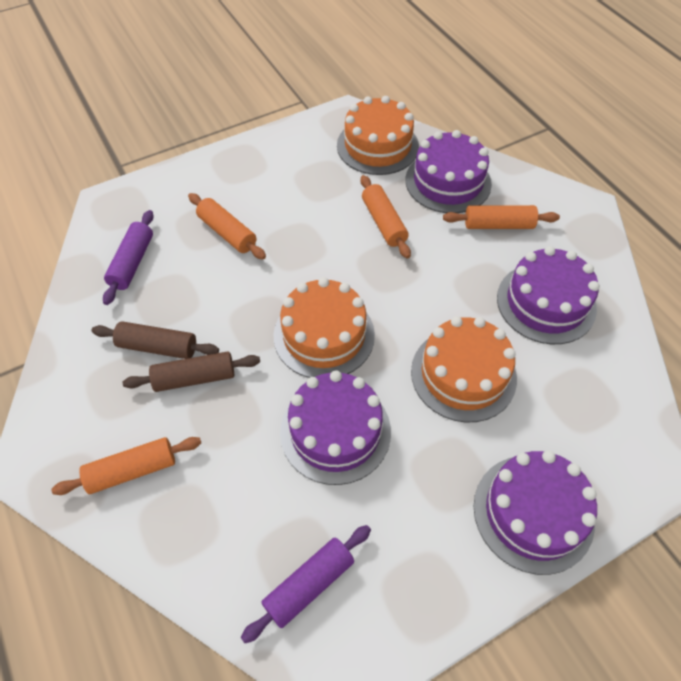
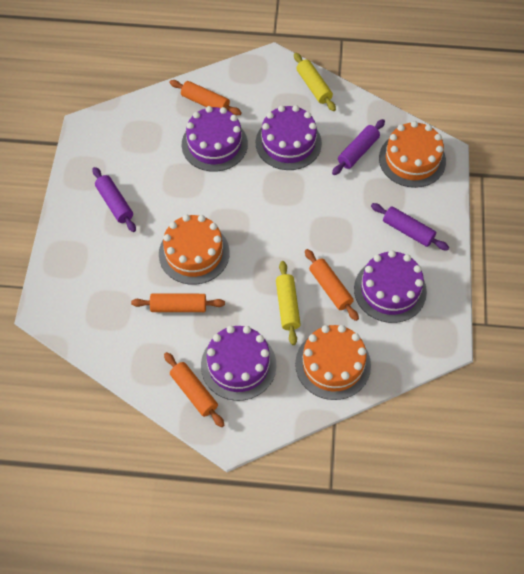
brown rolling pin: [91,321,219,359] [123,351,260,392] = 2 -> none = 0
purple rolling pin: [103,210,154,305] [241,525,371,643] = 2 -> [93,167,136,232] [332,119,385,175] [371,203,449,250] = 3
yellow rolling pin: none = 0 -> [276,261,301,345] [294,53,336,111] = 2

